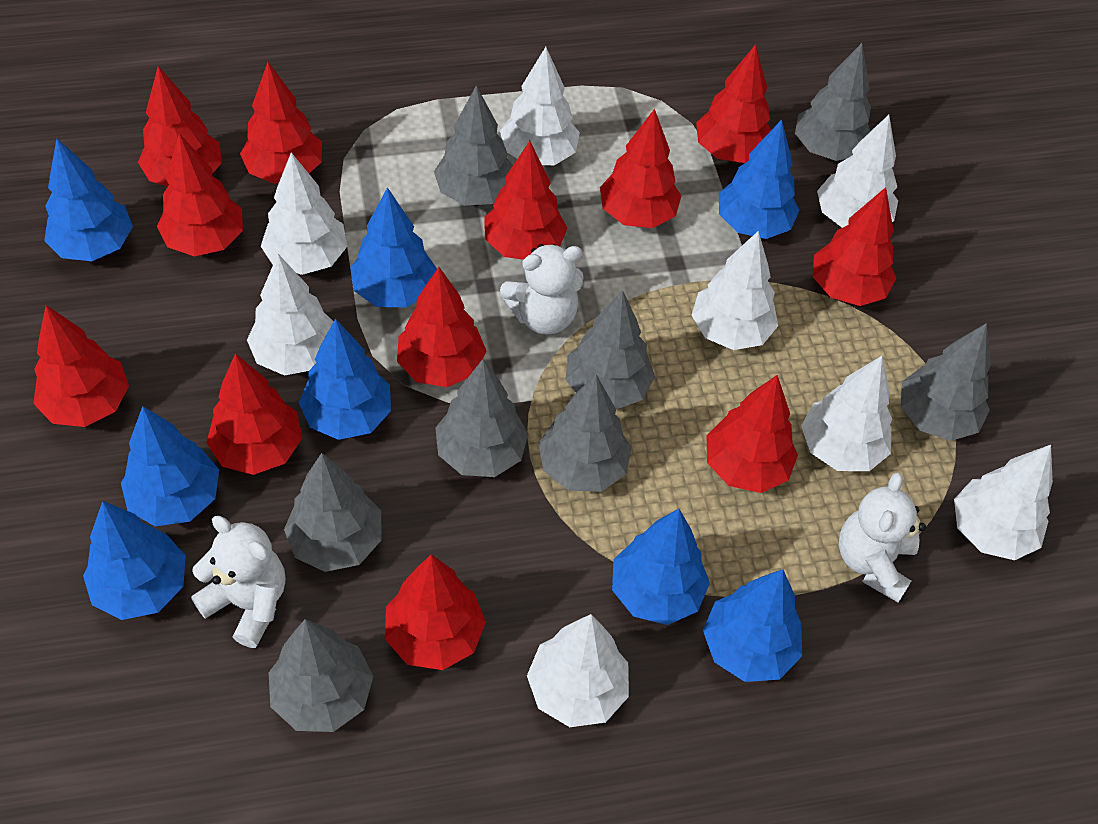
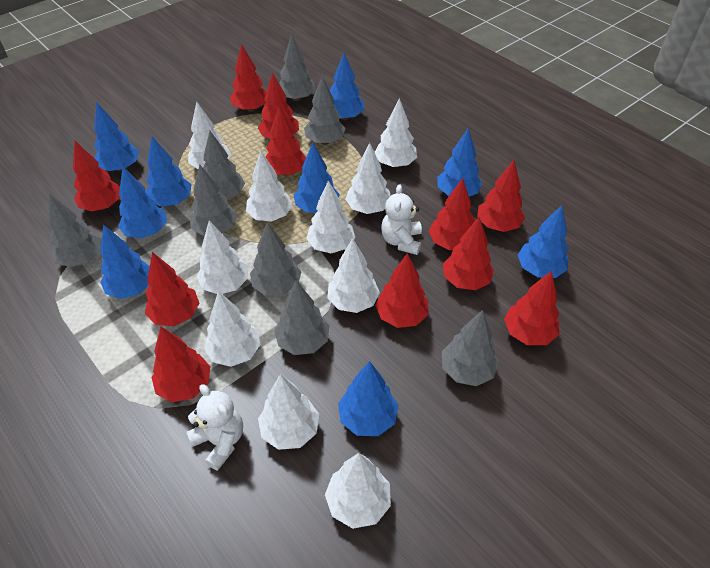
blue tree: [44,139,133,261] [83,501,186,620] [121,406,219,526] [299,319,391,440] [350,187,437,307] [612,509,710,625] [703,569,802,682] [719,120,800,239] = 8 -> [94,102,139,171] [100,224,150,299] [118,167,167,239] [145,136,191,207] [294,143,340,213] [330,53,364,120] [338,361,399,436] [437,128,482,197] [518,205,568,278] = 9
red tree: [33,305,129,427] [138,66,222,186] [157,134,243,256] [206,353,302,475] [240,62,322,184] [385,554,486,670] [397,267,486,387] [484,141,567,260] [600,109,682,228] [696,44,771,163] [707,375,798,493] [813,187,896,306] = 12 -> [73,141,120,211] [145,252,199,326] [152,327,211,402] [230,44,266,112] [258,72,299,139] [265,107,306,176] [375,253,428,328] [429,178,475,250] [443,217,494,290] [477,160,525,232] [504,271,559,345] = 11
white teddy bear: [191,516,286,648] [500,244,583,335] [839,472,926,602] = 3 -> [187,384,243,471] [381,184,422,255] = 2
white tree: [247,254,334,376] [261,152,347,275] [500,47,580,165] [527,614,629,727] [692,231,778,350] [801,356,892,471] [817,115,898,228] [954,445,1053,560] = 8 -> [188,102,231,169] [197,221,248,294] [204,291,261,367] [246,150,293,221] [258,374,319,450] [306,181,355,253] [325,453,391,529] [327,238,380,313] [345,143,391,214] [375,98,417,167] = 10

